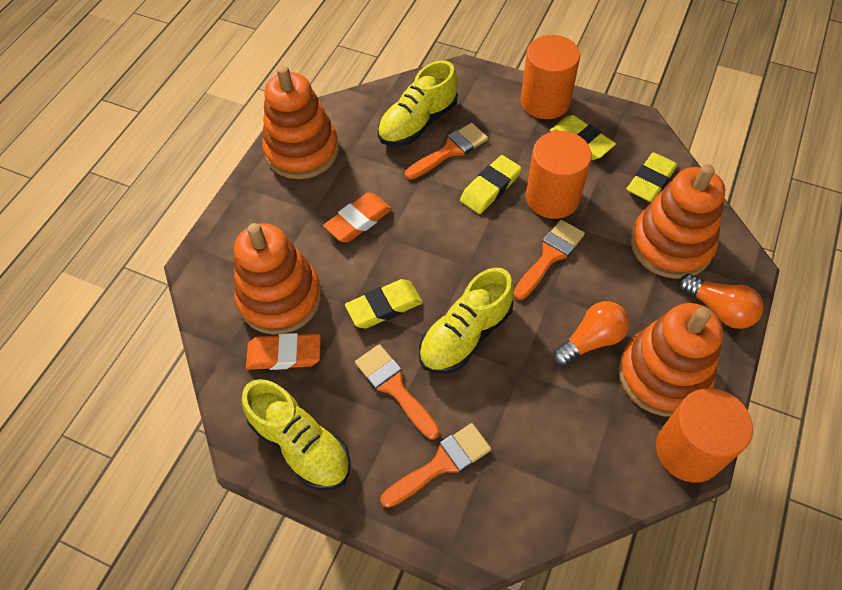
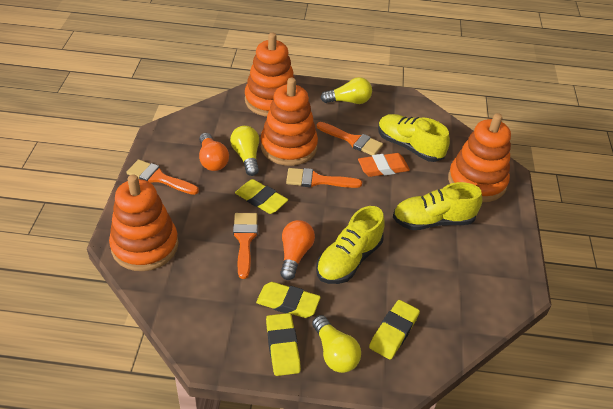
orange cylinder: [521,35,580,119] [526,131,592,219] [656,388,753,483] = 3 -> none = 0
orange eraser: [246,333,321,370] [323,193,392,243] = 2 -> [358,153,410,177] = 1
yellow light bulb: none = 0 -> [230,126,259,176] [312,315,361,373] [321,77,372,104] = 3

